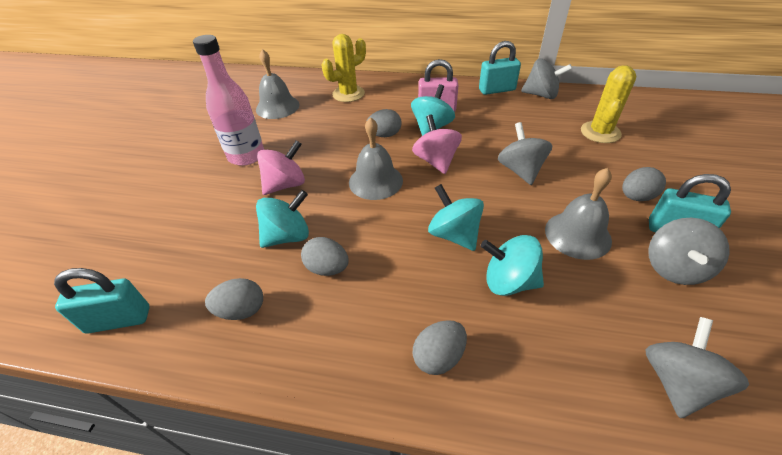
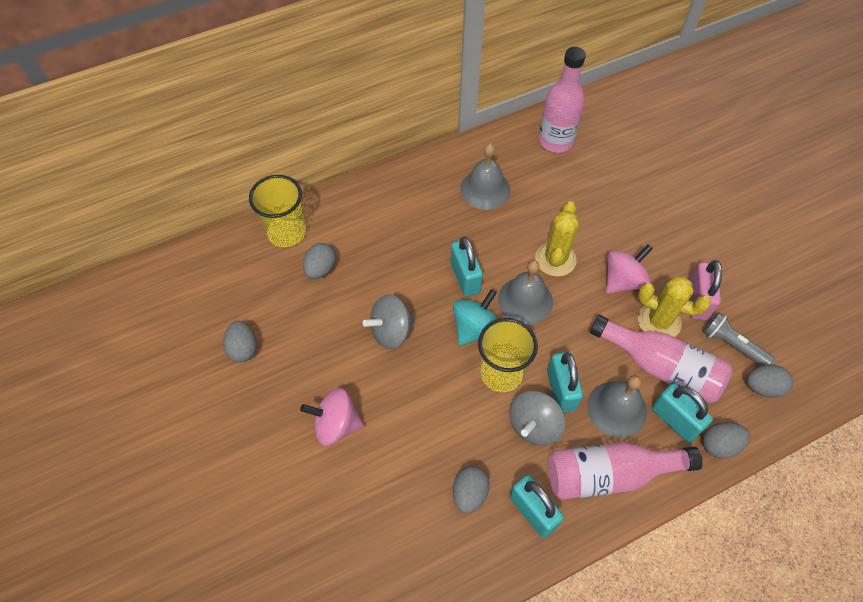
grey flashlight: none = 0 -> [703,312,775,366] = 1
grey spinning top: [498,122,552,185] [521,58,572,99] [645,317,749,418] [648,218,730,285] = 4 -> [363,294,415,349] [509,391,565,446] = 2
pink bottle: [193,35,264,166] = 1 -> [539,47,586,153] [548,443,703,500] [590,315,733,403] = 3
turquoise padlock: [54,268,150,334] [479,41,521,95] [649,174,731,232] = 3 -> [450,237,483,296] [510,475,564,538] [547,352,583,413] [652,383,713,442] = 4
turquoise spinning top: [256,190,309,248] [411,84,455,136] [428,184,484,251] [481,235,544,296] = 4 -> [453,289,497,346] = 1
yellow cup: none = 0 -> [249,175,306,247] [478,318,538,392] = 2

